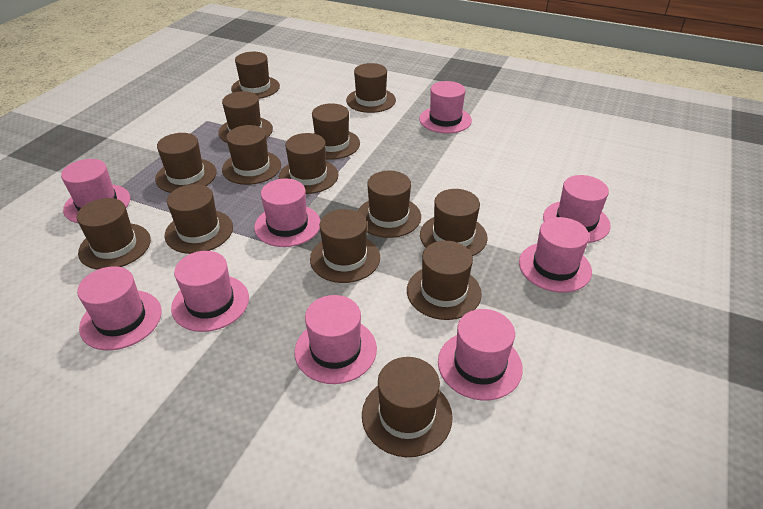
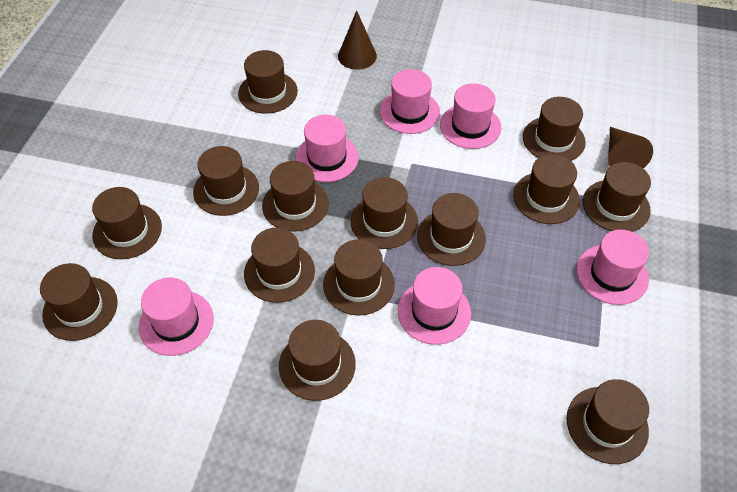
brown cone: none = 0 -> [338,10,377,70] [608,127,653,169] = 2
pink hat: [61,159,130,223] [77,266,162,350] [171,251,249,332] [254,179,321,247] [295,295,377,384] [419,81,472,134] [438,309,523,401] [519,217,592,292] [543,175,611,243] = 9 -> [139,277,214,356] [295,115,359,182] [380,69,440,134] [398,267,471,345] [440,83,501,149] [577,230,649,305] = 6

